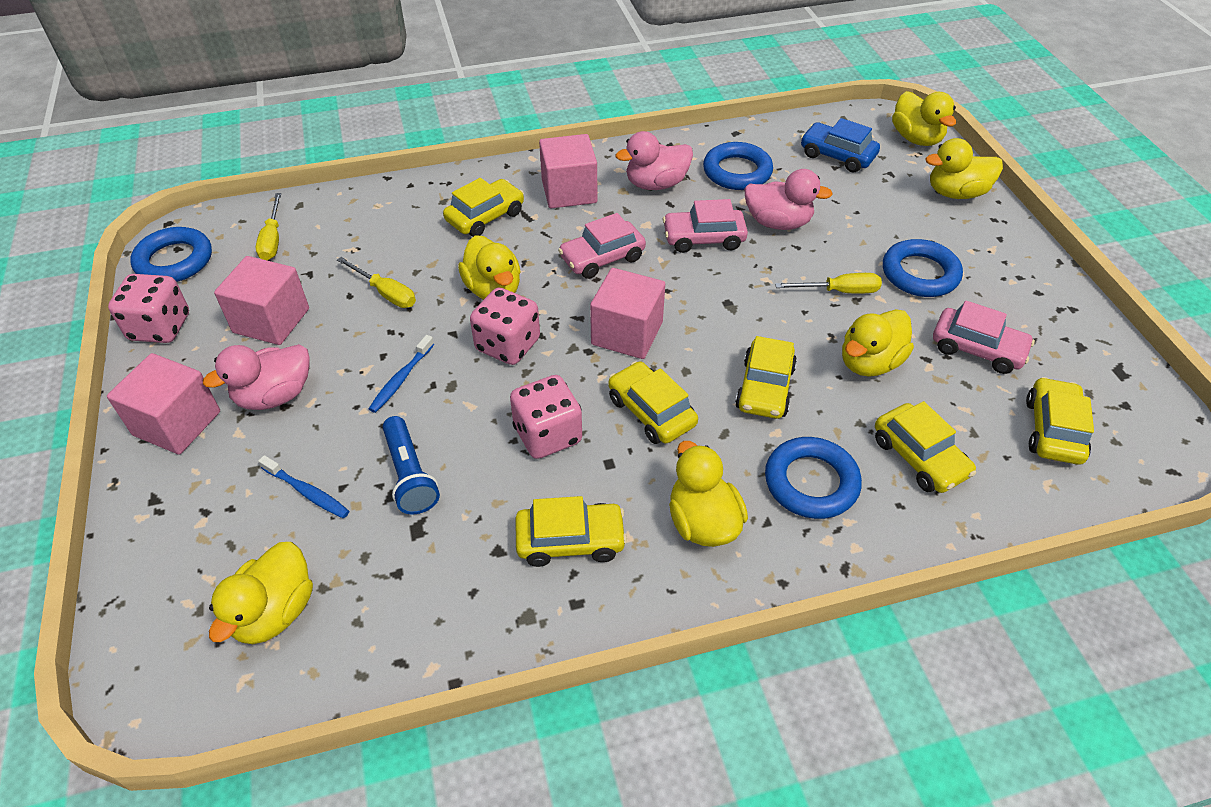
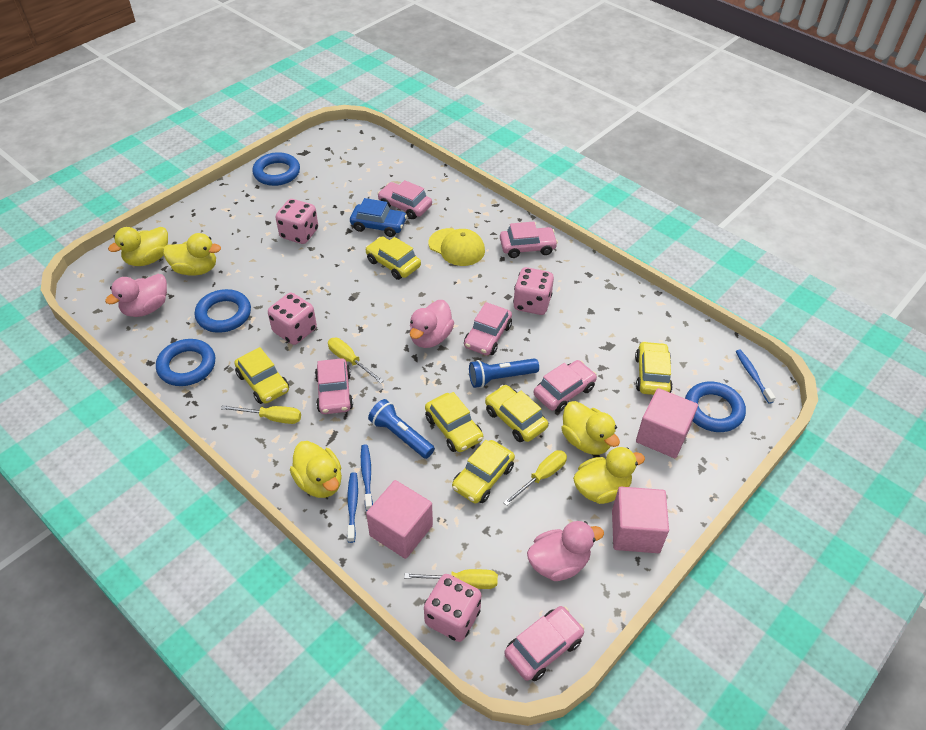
blue flashlight: [383,416,440,514] = 1 -> [368,399,435,459] [469,358,539,388] = 2
blue toothbrush: [258,455,349,518] [369,335,434,413] = 2 -> [347,472,358,543] [361,444,373,511] [736,350,776,404] = 3
pink car: [558,213,646,279] [663,199,748,253] [933,300,1035,374] = 3 -> [315,358,353,414] [377,180,432,219] [464,302,512,355] [500,222,558,258] [504,606,585,681] [533,360,597,412] = 6
pink cube: [107,353,220,454] [214,256,309,345] [539,134,598,208] [590,268,665,359] = 4 -> [366,480,433,559] [612,487,669,553] [636,388,698,458] = 3
pink dice: [108,274,189,343] [470,288,540,365] [510,375,582,459] = 3 -> [268,293,317,345] [275,199,318,244] [424,574,481,642] [513,267,554,315] = 4
yellow cap: none = 0 -> [429,228,485,266] = 1
yellow duck: [209,542,313,644] [458,235,521,300] [669,441,748,547] [842,309,914,377] [892,91,956,146] [925,138,1003,199] = 6 -> [108,227,168,266] [163,233,221,276] [290,441,342,498] [561,401,620,455] [573,447,645,504] = 5
yellow screwdriver: [256,193,281,260] [337,257,416,308] [775,273,882,294] = 3 -> [221,405,301,424] [328,338,384,384] [404,569,498,589] [503,450,567,506] = 4

